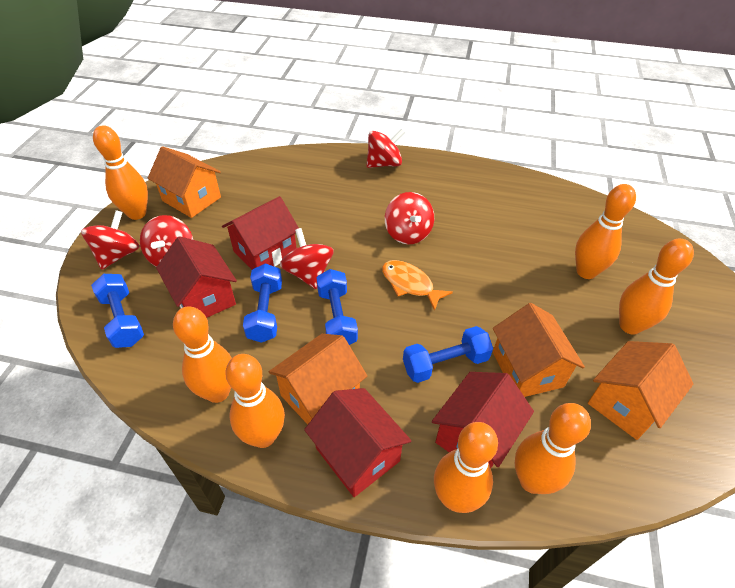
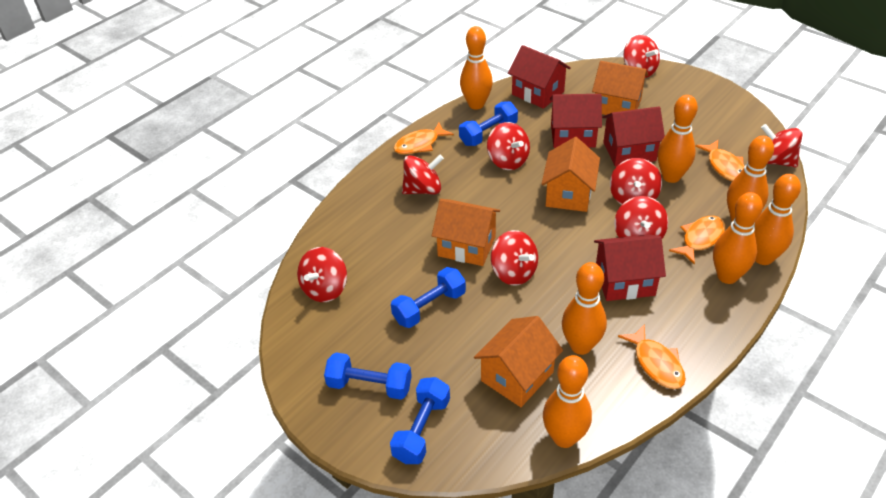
orange fish: [382,260,453,311] = 1 -> [394,123,454,155] [618,324,686,389] [669,216,725,265] [695,140,744,181] = 4
red spinning top: [81,210,139,270] [140,215,193,267] [280,228,334,289] [366,129,405,168] [385,192,434,244] = 5 -> [297,247,347,302] [402,155,444,194] [487,122,530,170] [491,230,538,286] [610,158,662,205] [614,196,668,239] [623,35,660,78] [761,124,802,167] = 8

